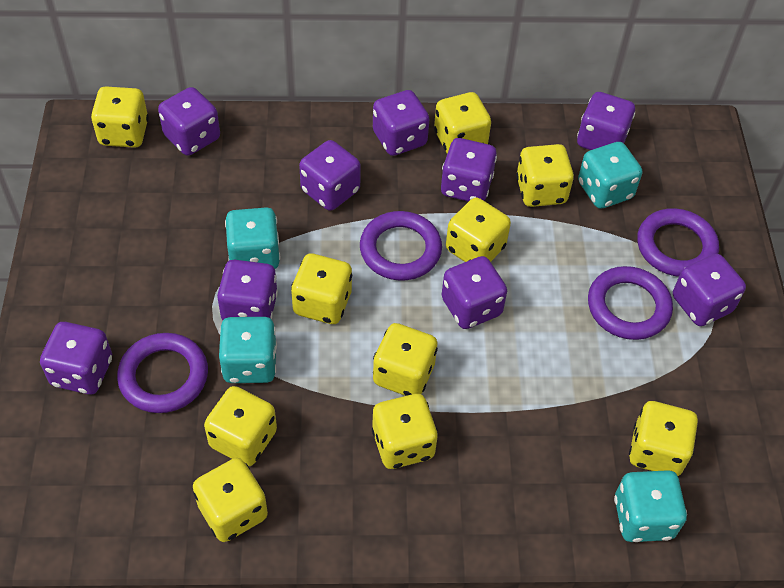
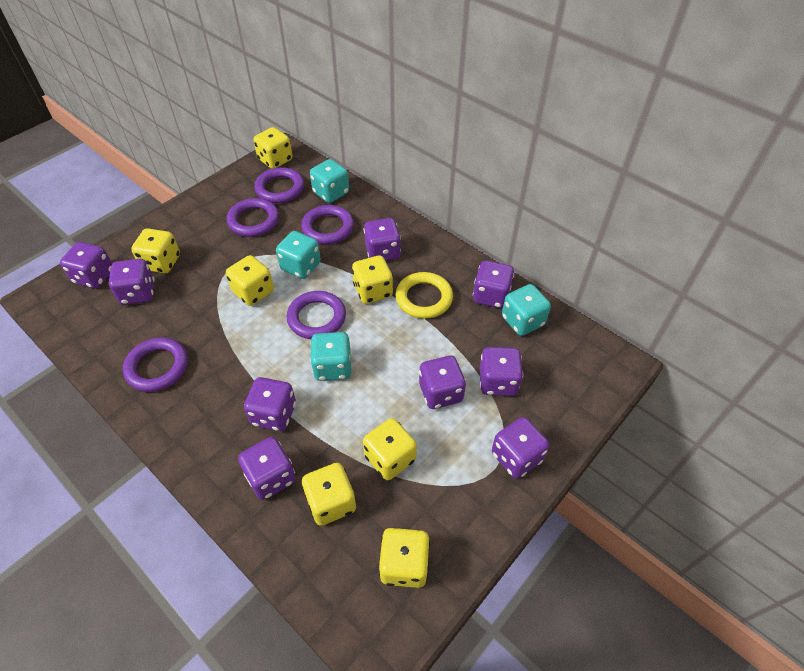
purple ring: [117,333,208,413] [360,211,442,281] [588,266,673,340] [637,208,719,277] = 4 -> [123,337,188,392] [227,198,279,237] [255,167,304,203] [287,291,346,339] [301,205,354,244] = 5
yellow dice: [91,86,149,148] [193,458,268,542] [204,386,277,466] [291,253,352,324] [372,394,438,469] [373,323,438,396] [434,92,491,154] [446,198,511,262] [516,144,574,207] [629,401,698,476] = 10 -> [131,228,180,273] [226,255,274,306] [253,127,292,169] [302,463,356,526] [352,255,393,304] [363,418,417,480] [379,528,430,588] = 7
yellow ring: none = 0 -> [395,272,453,319] = 1

